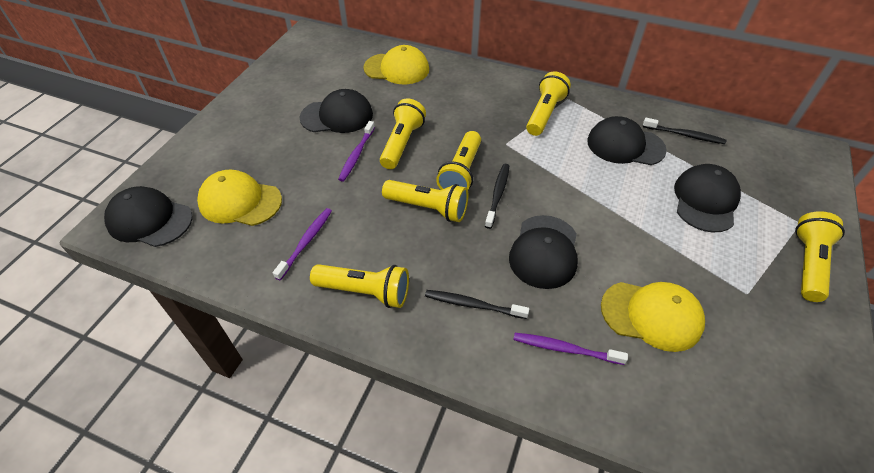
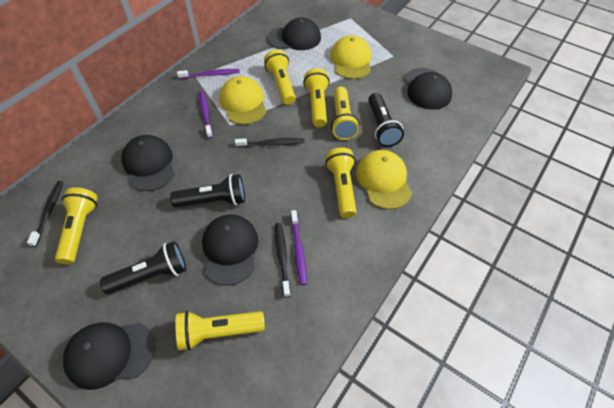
black flashlight: none = 0 -> [100,241,186,294] [170,174,245,208] [368,93,404,147] = 3

